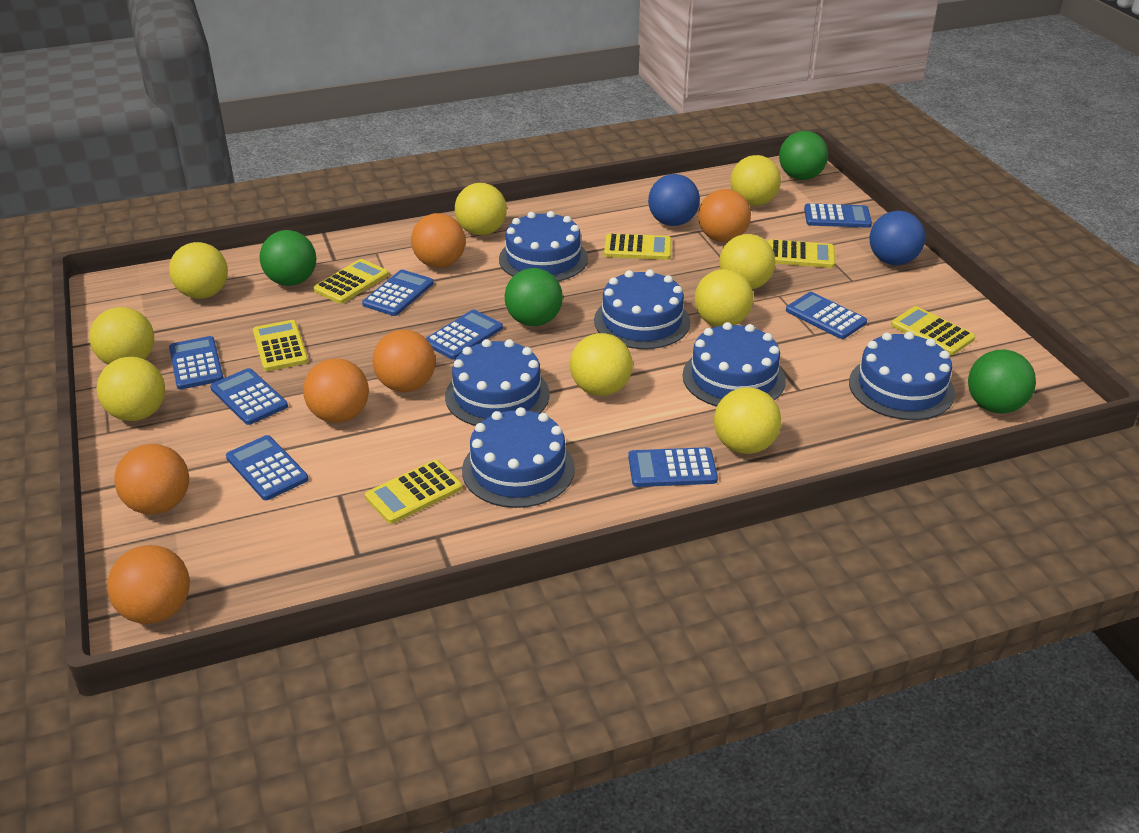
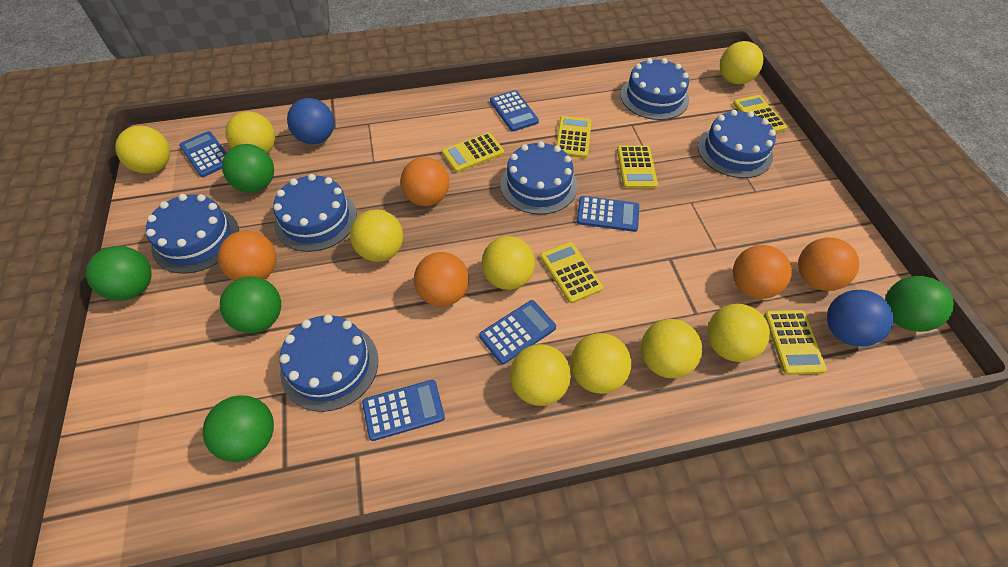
blue calculator: [169,336,223,390] [210,368,288,425] [226,435,308,500] [362,270,434,316] [426,310,503,360] [628,447,718,487] [786,292,867,339] [804,203,872,228] = 8 -> [179,131,226,177] [362,380,445,441] [479,300,556,364] [490,90,539,132] [577,196,639,232] = 5
green ball: [260,230,316,286] [504,268,563,326] [779,131,828,180] [968,350,1036,413] = 4 -> [86,246,152,301] [202,395,274,462] [220,277,281,333] [222,144,274,193] [885,276,954,332] = 5
orange ball: [107,545,190,624] [114,444,189,515] [303,358,369,423] [373,330,435,392] [411,213,465,268] [698,189,751,242] = 6 -> [218,231,276,281] [400,157,449,206] [414,252,469,307] [733,245,792,299] [798,237,859,291] = 5

